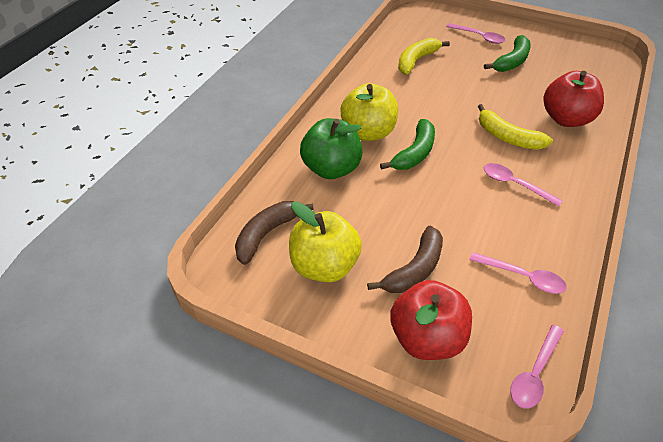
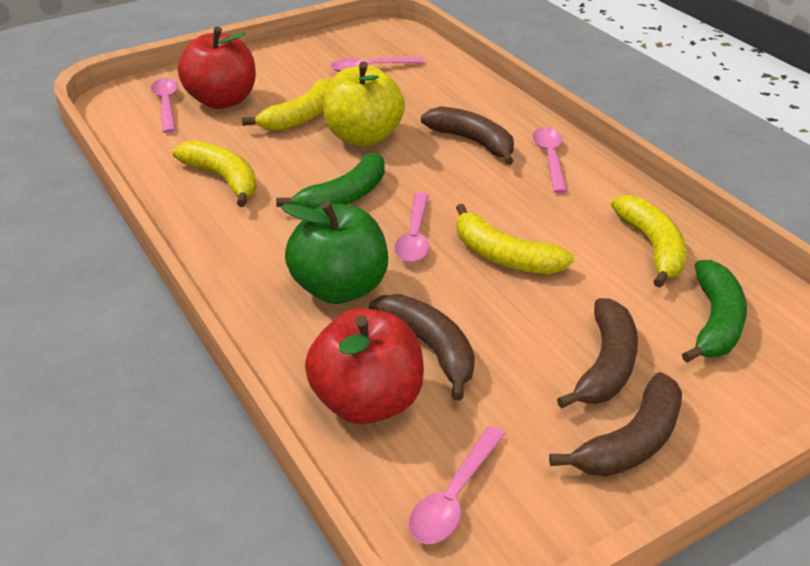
brown banana: [235,201,313,265] [367,226,443,293] = 2 -> [369,294,475,401] [421,106,514,165] [549,372,682,477] [557,298,638,408] = 4
pink spoon: [446,23,505,44] [469,252,567,294] [484,163,563,207] [510,325,564,408] = 4 -> [151,78,178,133] [331,57,424,72] [395,192,429,262] [408,426,506,544] [533,127,567,193] = 5
yellow apple: [289,202,362,282] [340,83,398,141] = 2 -> [323,62,405,146] = 1
yellow banana: [398,38,450,74] [478,104,553,150] = 2 -> [172,140,257,207] [242,78,331,131] [456,204,574,274] [611,195,687,288] = 4

